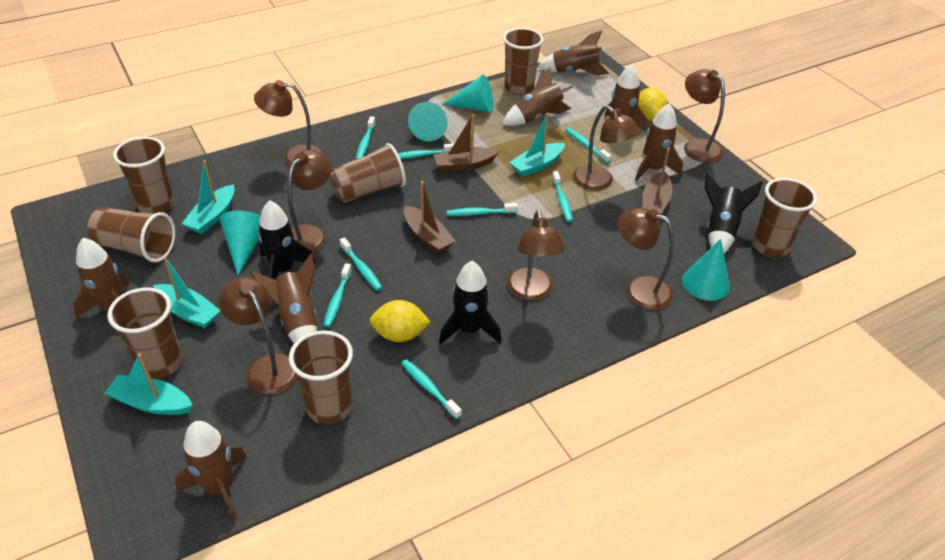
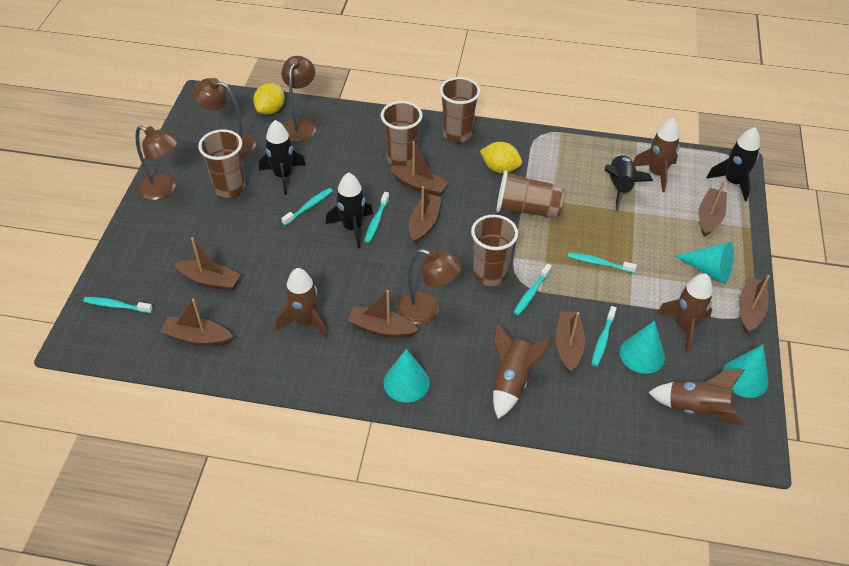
black rocket: [258,200,316,279] [439,261,502,345] [705,173,763,253] = 3 -> [259,120,306,195] [326,172,373,248] [604,155,653,212] [706,127,760,201] = 4
brown boat: [404,181,456,254] [433,114,500,173] [642,147,673,215] = 3 -> [161,299,233,346] [174,237,241,291] [347,290,419,338] [389,141,449,196] [409,186,442,244] [556,311,585,372] [699,180,727,237] [739,275,770,333] = 8
brown cup: [87,207,175,262] [108,287,182,379] [113,136,175,214] [289,330,353,425] [330,143,406,203] [503,28,543,95] [752,178,817,257] = 7 -> [198,129,246,198] [381,101,423,166] [440,77,480,143] [471,215,518,286] [497,170,564,218] = 5
brown lamp: [219,277,297,394] [254,80,324,166] [288,150,332,253] [507,210,565,301] [573,105,640,190] [618,208,674,310] [684,69,725,163] = 7 -> [135,126,178,200] [192,78,256,157] [281,56,316,142] [397,249,461,325] = 4
brown rocket: [73,238,130,318] [175,421,247,521] [251,254,317,343] [502,68,573,126] [538,30,609,75] [605,64,647,131] [635,103,683,182] = 7 -> [275,268,328,339] [493,323,552,419] [633,118,680,192] [648,369,745,425] [657,273,713,352] = 5
turquoise boat: [105,353,192,415] [153,256,221,328] [182,160,235,234] [509,113,565,177] = 4 -> none = 0
turquoise toothbrush: [323,263,352,327] [340,237,383,291] [356,116,376,159] [398,143,455,159] [401,359,462,419] [446,203,518,216] [552,171,573,222] [565,127,611,163] = 8 -> [83,297,153,313] [281,188,333,226] [364,192,389,243] [513,263,552,316] [568,252,637,273] [592,306,617,367] = 6

